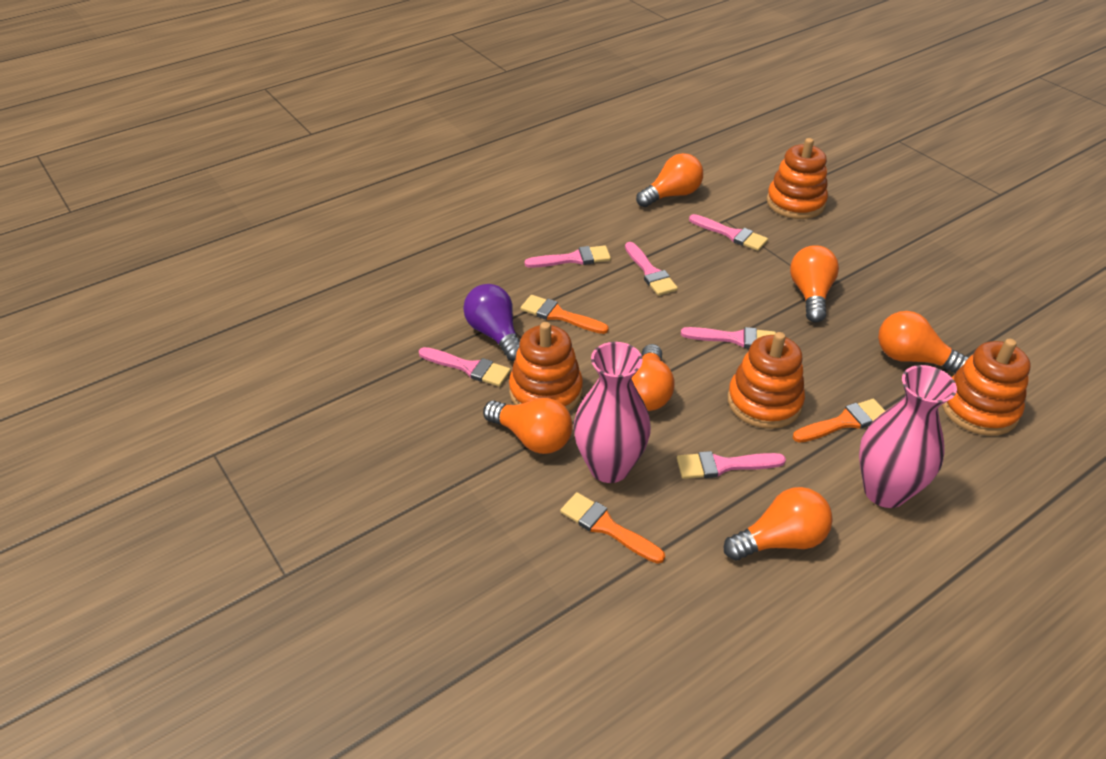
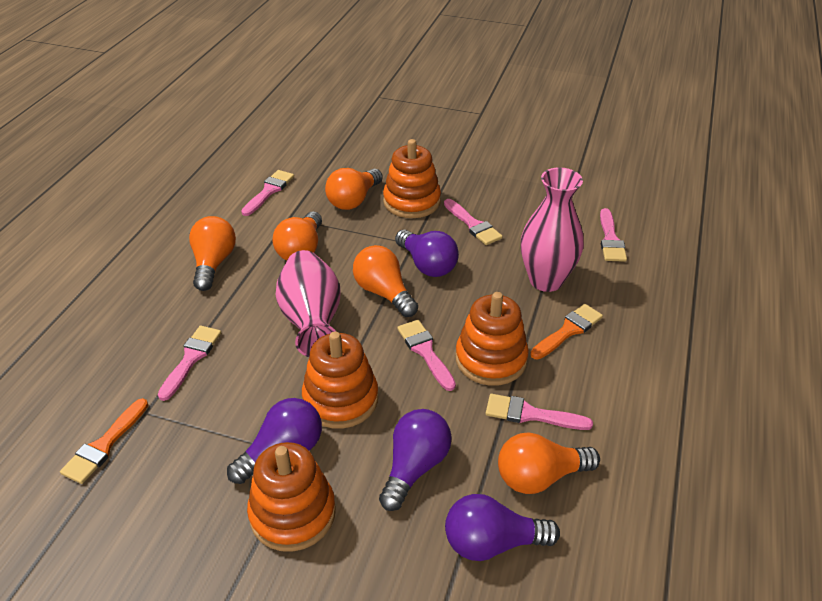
orange brush: [521,295,609,334] [560,492,665,564] [793,399,885,443] = 3 -> [60,398,148,484] [530,304,603,360] = 2
orange light bulb: [483,398,573,454] [631,344,675,411] [636,153,703,207] [724,487,833,560] [790,245,839,323] [878,311,969,373] = 6 -> [189,216,236,291] [272,211,322,261] [325,168,383,210] [353,245,418,317] [498,432,600,494] = 5
purple light bulb: [463,284,520,361] = 1 -> [227,398,322,484] [379,409,452,511] [395,229,459,277] [445,494,560,561] = 4

